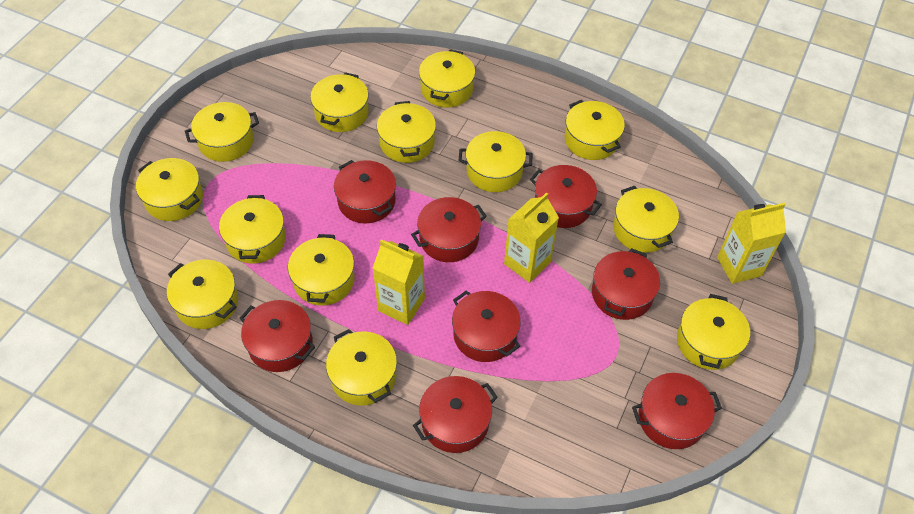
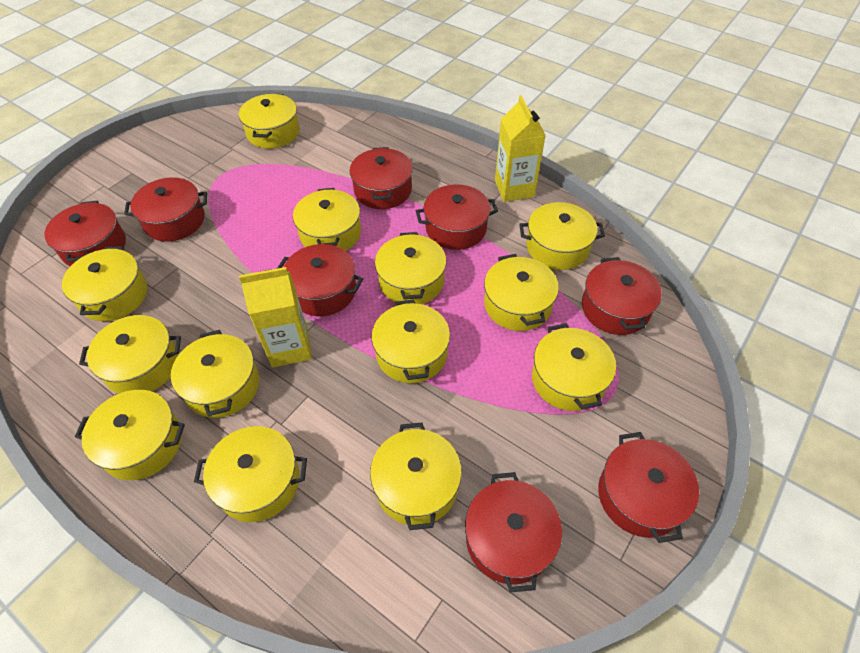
yellow carton: [373,239,425,325] [504,192,559,283] [717,203,786,284] = 3 -> [239,267,312,368] [495,95,546,202] = 2

